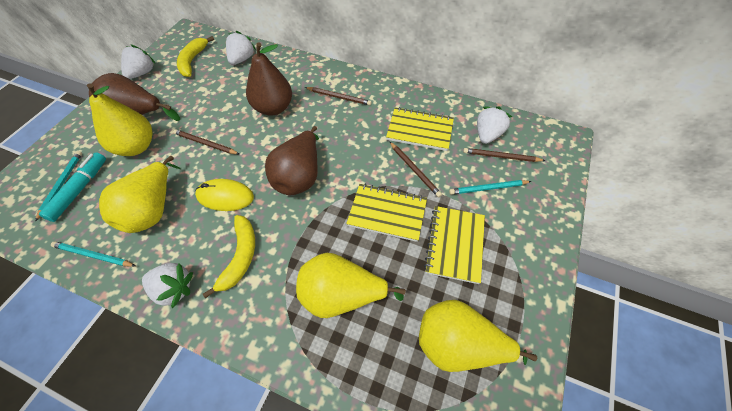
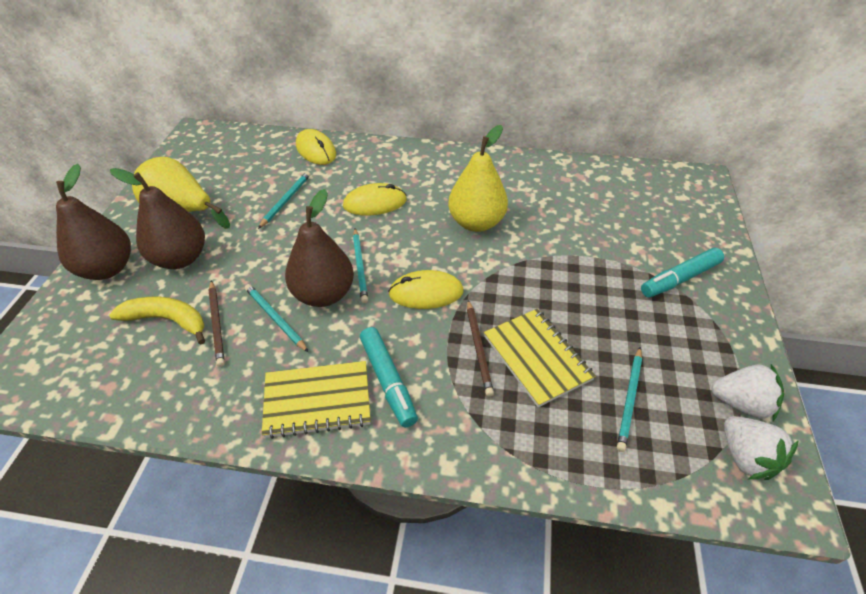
brown pencil: [173,129,239,154] [305,87,372,105] [390,142,442,197] [463,148,546,162] = 4 -> [209,280,225,367] [467,300,494,396] = 2
turquoise marker: [39,152,106,222] = 1 -> [360,327,418,427] [641,248,724,297] = 2
turquoise pencil: [35,151,82,221] [51,241,135,267] [449,180,532,195] = 3 -> [245,284,308,352] [258,171,311,229] [353,229,368,303] [617,347,642,452] = 4
white strawberry: [121,45,156,79] [142,263,193,308] [226,31,256,65] [477,107,512,144] = 4 -> [711,364,784,421] [724,416,798,480] = 2
yellow banana: [177,36,214,77] [203,215,255,298] = 2 -> [109,297,205,344] = 1
yellow mouse: [195,179,254,211] = 1 -> [296,129,336,165] [343,183,407,216] [388,270,464,309] = 3
yellow notebook: [346,183,427,242] [386,107,454,151] [424,206,485,284] = 3 -> [262,361,371,439] [484,309,596,407] = 2
yellow pear: [87,83,153,156] [99,156,181,233] [296,253,406,318] [419,300,537,372] = 4 -> [132,157,230,229] [448,125,508,232] = 2

